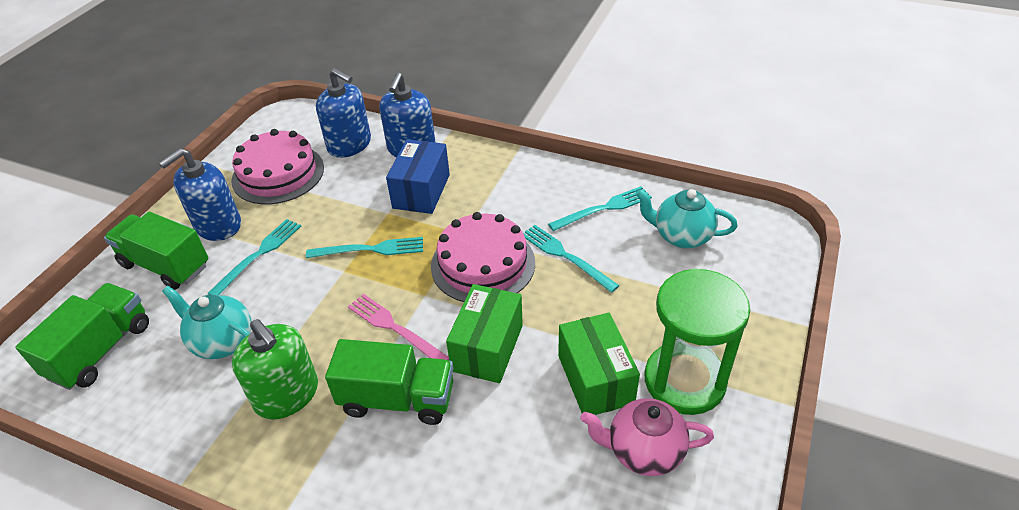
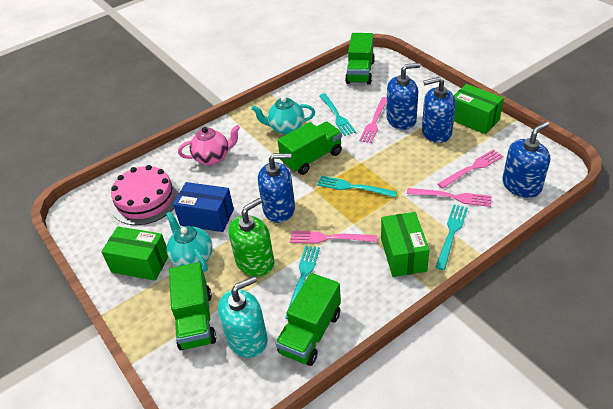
blue soap dispenser: [159,148,241,241] [316,68,371,158] [379,73,436,157] = 3 -> [258,153,295,223] [386,63,421,130] [422,77,456,143] [502,122,550,198] = 4
green box: [446,284,523,383] [558,313,640,415] = 2 -> [101,226,168,281] [381,212,429,277] [454,84,504,134] = 3
green hourglass: [645,268,750,415] = 1 -> none = 0
green truck: [15,283,149,390] [104,212,209,290] [325,339,453,425] = 3 -> [169,262,216,350] [275,273,341,366] [277,121,342,175] [345,33,375,85] = 4
pink cake: [231,129,324,204] [431,212,535,302] = 2 -> [110,165,180,225] = 1
pink fork: [348,294,449,361] = 1 -> [290,231,377,244] [359,97,387,143] [407,188,492,207] [437,149,503,189] = 4
turquoise soap dispenser: none = 0 -> [218,276,268,358] = 1

